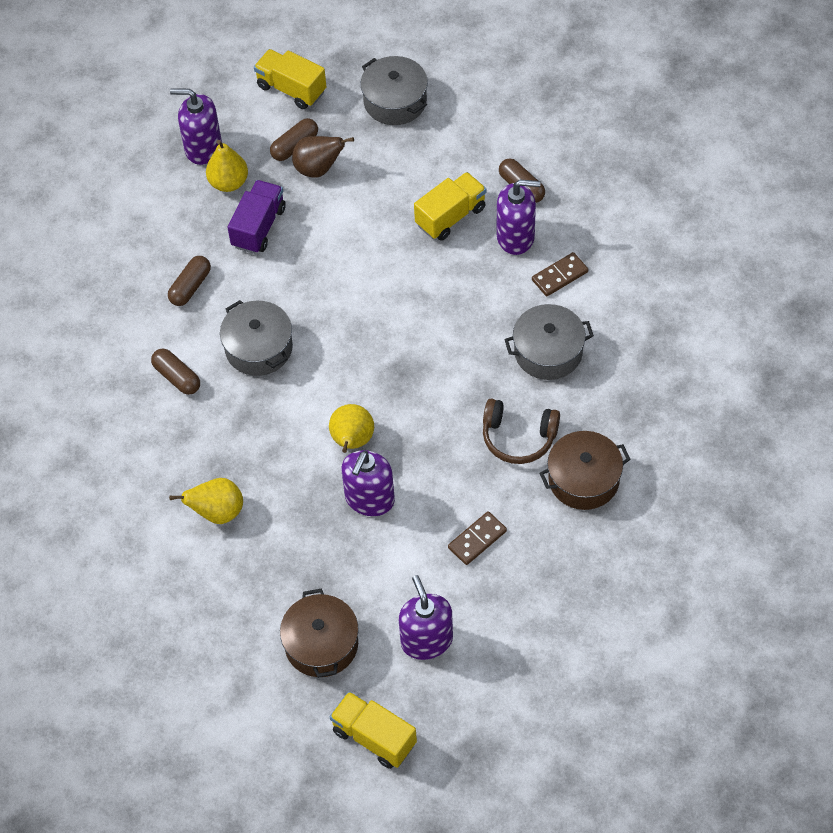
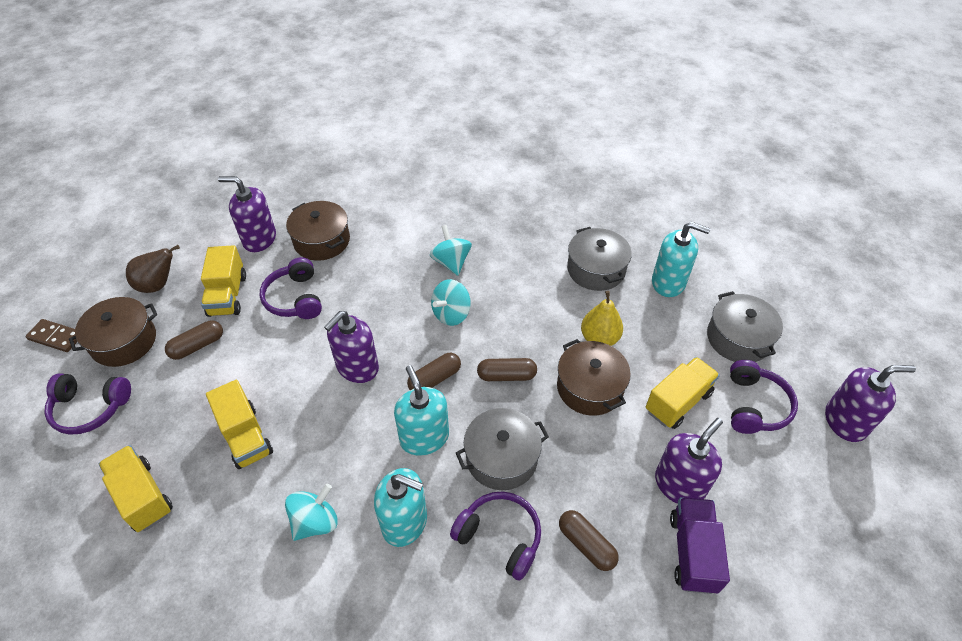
brown domino: [448,511,507,565] [532,252,588,297] = 2 -> [25,319,77,352] = 1
brown headphones: [483,399,560,464] = 1 -> none = 0
brown pot: [280,589,359,678] [539,431,631,510] = 2 -> [69,297,157,367] [286,201,350,261] [557,339,631,416] = 3
purple headphones: none = 0 -> [44,373,131,435] [260,257,322,319] [450,491,541,581] [730,360,798,434] = 4
turquoise soap dispenser: none = 0 -> [374,468,427,547] [394,365,449,456] [652,222,711,297] = 3
turquoise spinning top: none = 0 -> [285,484,338,541] [430,225,472,276] [431,279,471,326] = 3
yellow pear: [169,478,243,524] [206,140,248,192] [329,404,374,453] = 3 -> [581,291,623,346] = 1
yellow truck: [254,49,327,109] [330,691,417,769] [414,172,486,241] = 3 -> [99,445,173,532] [201,245,246,317] [206,380,273,469] [646,357,720,429] = 4

